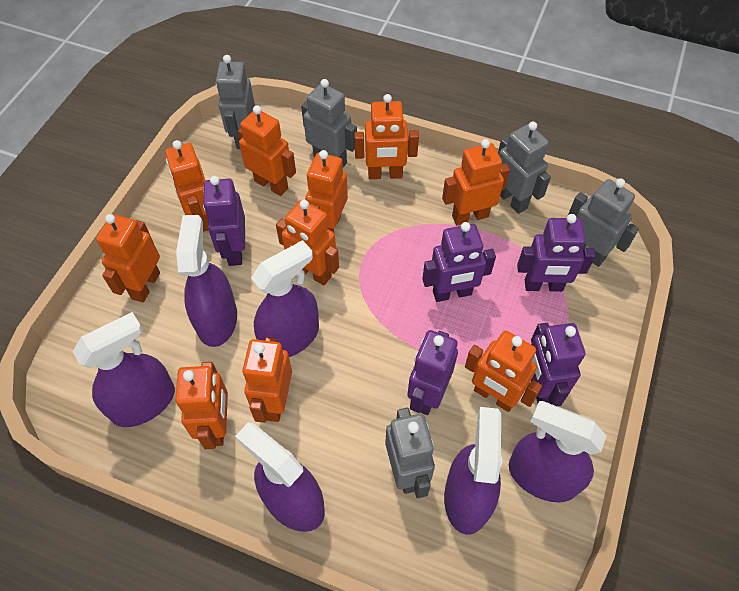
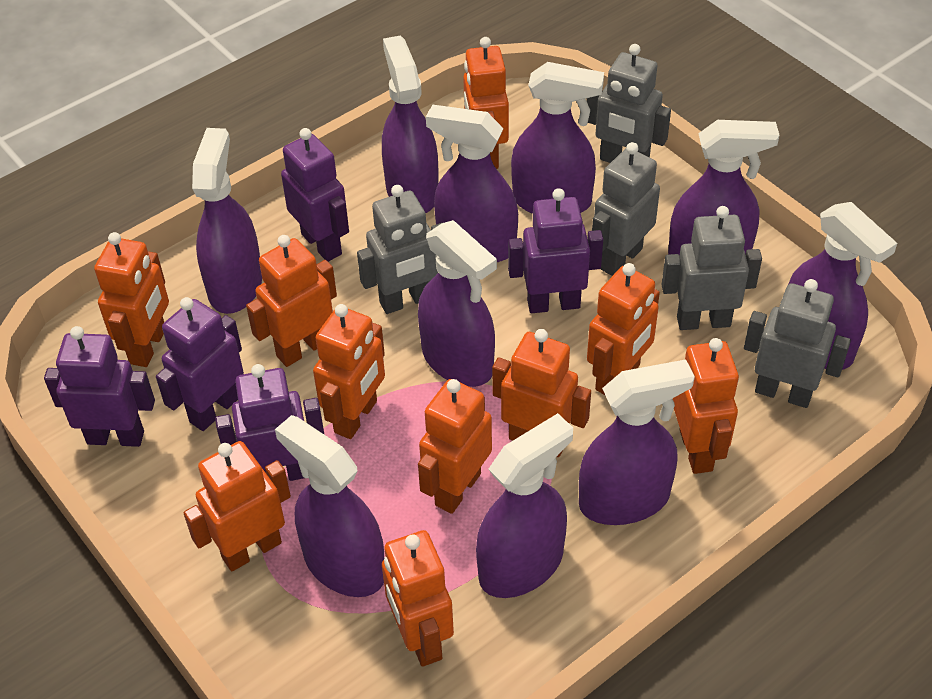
purple spray bottle: [72,312,175,427] [176,215,237,347] [235,422,325,532] [251,240,319,357] [444,407,502,535] [509,401,606,502] = 6 -> [192,128,262,314] [275,415,384,597] [382,35,439,213] [418,220,497,387] [426,105,518,262] [476,413,573,598] [511,62,604,214] [579,359,695,525] [668,120,779,256] [788,202,897,370] = 10

